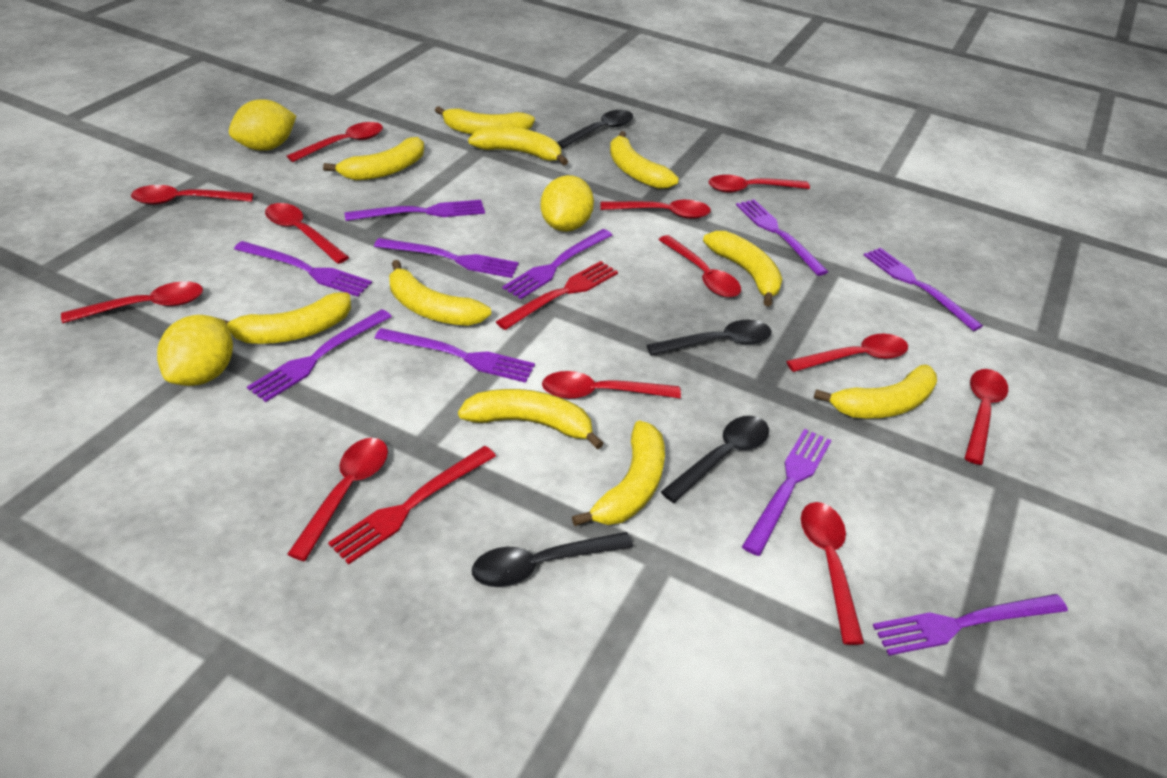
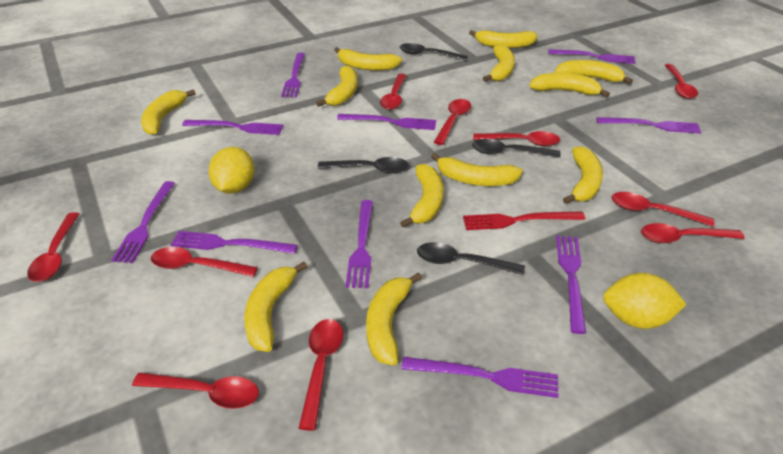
red fork: [328,446,496,564] [496,261,618,330] = 2 -> [463,211,585,230] = 1
red spoon: [61,281,203,323] [131,185,253,205] [265,203,349,264] [287,122,383,162] [287,438,388,561] [542,371,681,399] [600,200,711,219] [658,235,741,297] [709,175,810,193] [786,334,908,372] [801,502,864,645] [965,369,1008,465] = 12 -> [27,212,79,282] [132,373,259,409] [151,247,258,277] [299,319,343,431] [380,74,407,110] [434,99,471,145] [473,131,560,146] [612,192,715,227] [641,223,745,243] [665,64,698,99] = 10
yellow banana: [215,293,351,344] [323,137,424,180] [389,260,491,326] [435,106,535,135] [458,389,604,450] [468,126,568,165] [572,420,665,526] [610,131,679,189] [703,231,782,306] [814,365,937,418] = 10 -> [141,89,196,135] [244,262,307,352] [316,65,358,107] [334,47,402,71] [366,272,422,365] [400,164,444,228] [431,153,523,186] [469,30,538,48] [483,44,515,82] [529,73,610,97] [555,60,633,84] [563,146,603,204] = 12
yellow lemon: [157,315,233,386] [229,99,296,151] [540,175,594,232] = 3 -> [209,147,254,194] [603,273,686,329] = 2

